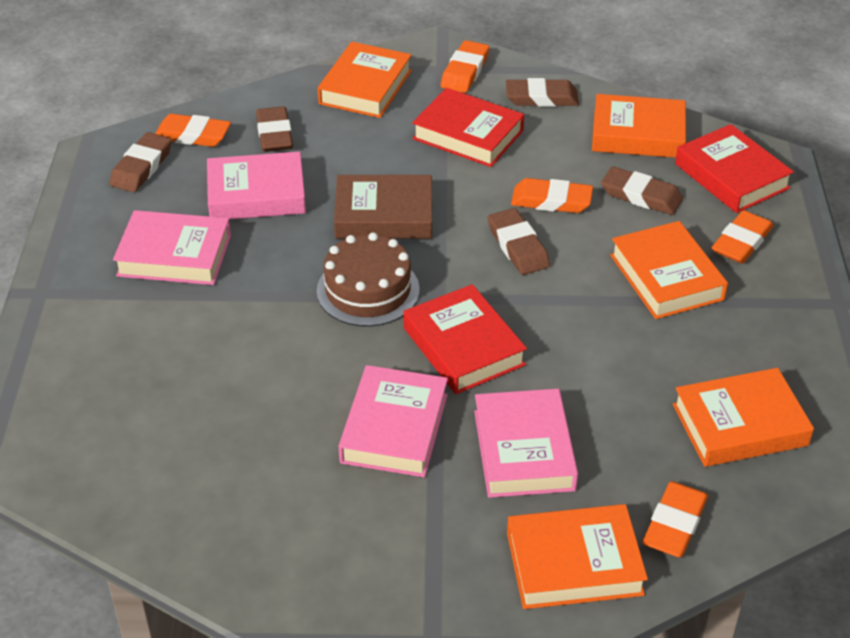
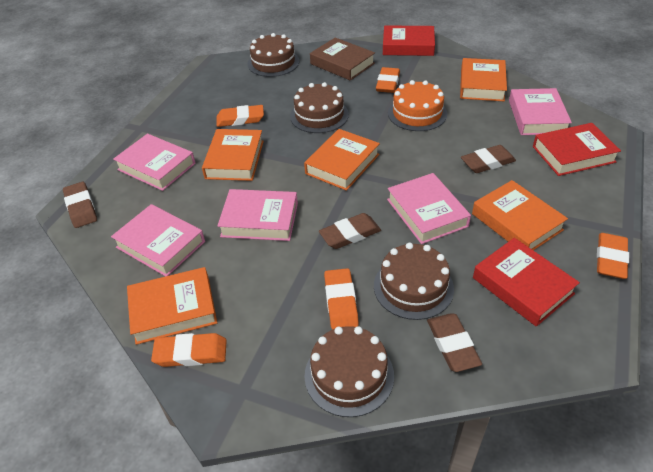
brown cake: [317,232,420,327] = 1 -> [248,33,299,77] [290,82,349,133] [304,326,394,417] [374,243,454,320] = 4
brown eraser: [109,132,172,192] [256,106,293,152] [488,208,550,275] [506,78,579,107] [601,166,683,215] = 5 -> [63,182,97,228] [319,213,381,249] [427,313,482,372] [461,145,516,173] = 4
orange cake: none = 0 -> [388,80,447,131] = 1
pink book: [113,210,231,285] [207,152,306,219] [339,365,448,477] [474,389,578,498] = 4 -> [111,204,205,276] [113,134,196,191] [217,189,298,241] [387,173,471,244] [509,88,572,135] = 5

